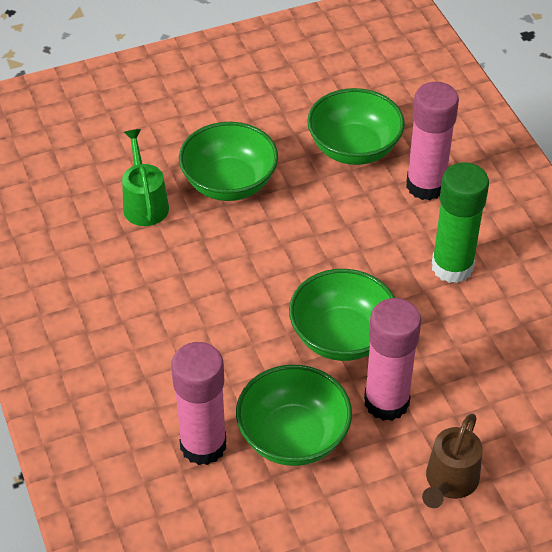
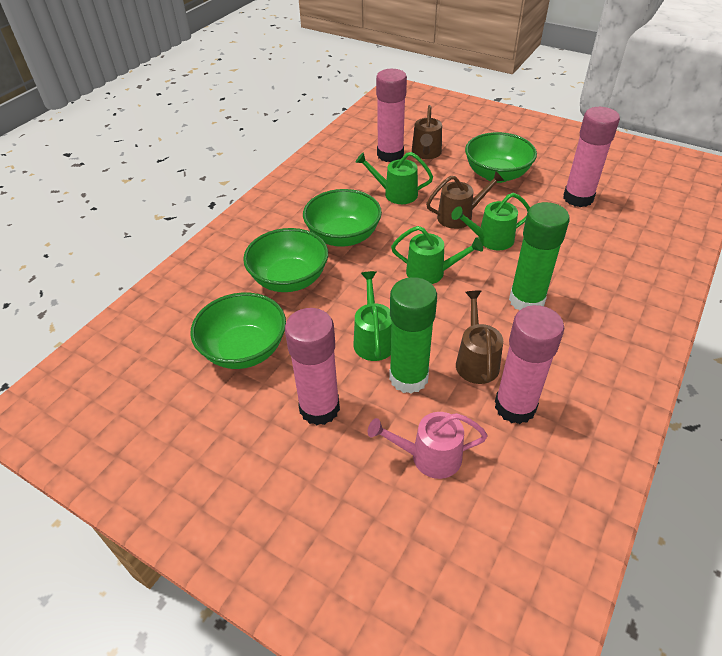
brown watering can: [422,414,483,508] = 1 -> [412,105,442,159] [426,171,504,229] [456,291,503,384] = 3
green glue stick: [432,162,489,283] = 1 -> [389,277,437,394] [509,202,570,311] = 2
green watering can: [122,129,169,226] = 1 -> [353,271,392,361] [355,152,433,204] [391,226,483,284] [451,193,530,250] = 4
pink glue stick: [171,342,226,465] [364,298,421,421] [406,82,459,200] = 3 -> [285,308,340,425] [376,69,407,162] [495,305,564,424] [563,107,620,207] = 4
pink watering can: none = 0 -> [368,412,488,479] = 1

